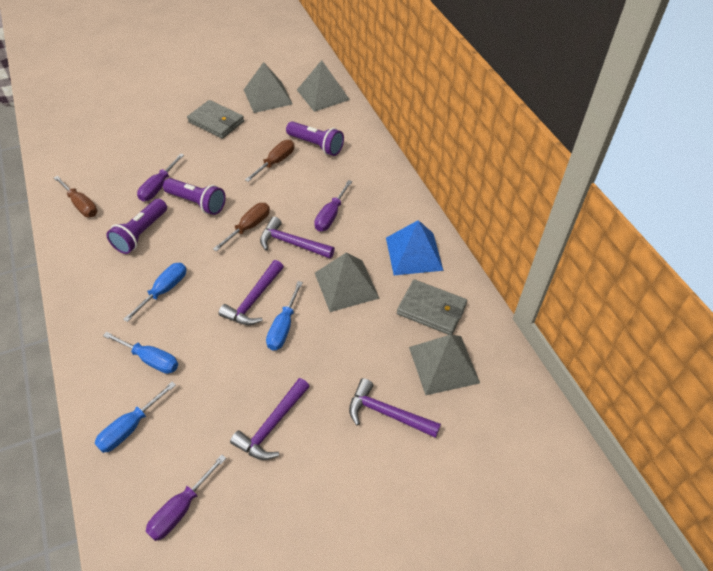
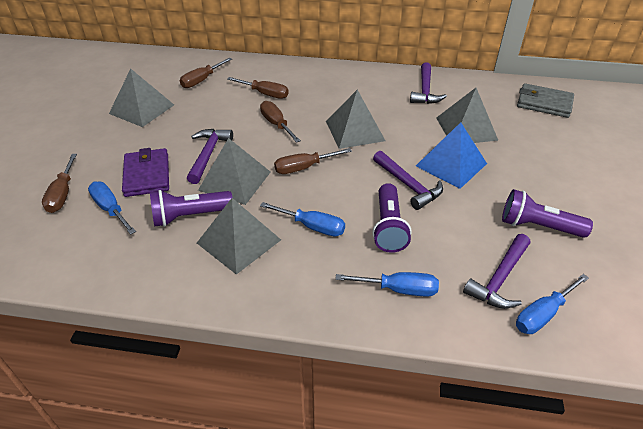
brown screwdriver: [54,176,98,217] [213,203,270,252] [245,140,294,182] = 3 -> [42,154,77,213] [180,58,232,88] [227,77,289,99] [260,101,301,143] [274,148,352,174] = 5
grey pyramid: [244,62,293,113] [297,60,350,112] [315,252,379,312] [409,335,480,395] = 4 -> [109,69,174,127] [197,198,281,275] [198,138,270,205] [326,90,385,149] [436,88,498,143] = 5
grey wallet: [187,100,244,139] [397,279,467,335] = 2 -> [517,83,574,118] = 1
purple screwdriver: [137,153,184,201] [145,455,226,541] [314,180,352,231] = 3 -> none = 0
purple wallet: none = 0 -> [122,148,169,197] = 1

